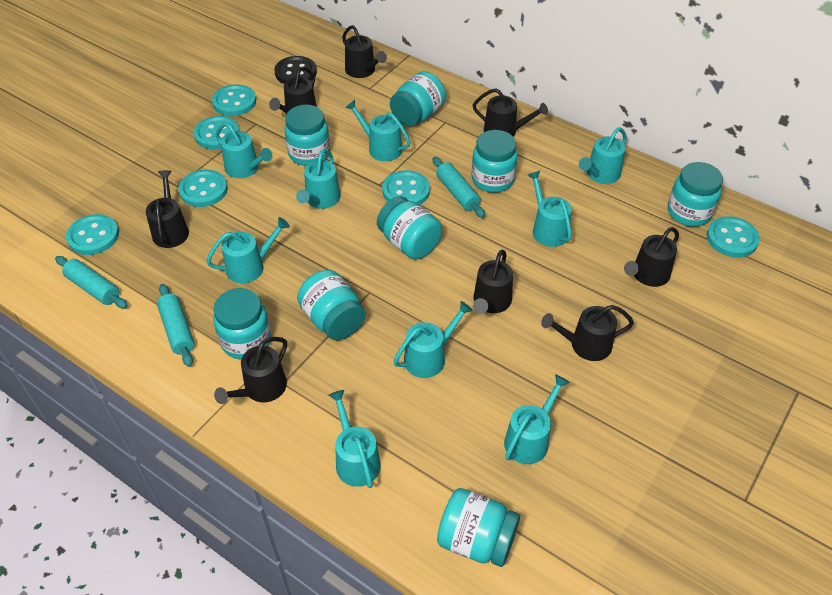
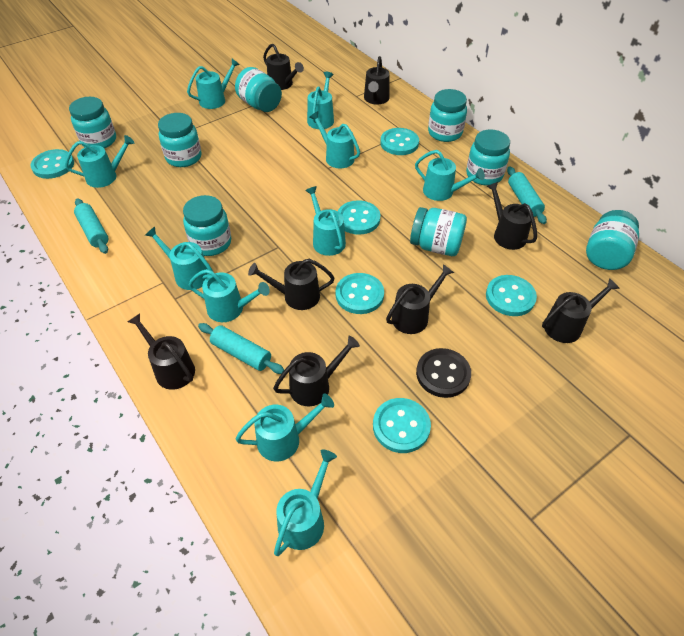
turquoise watering can: [206,217,290,283] [216,123,272,178] [296,149,340,209] [329,390,381,488] [345,100,411,161] [393,301,473,378] [504,374,570,464] [528,171,572,247] [579,128,627,184] = 9 -> [65,135,134,188] [145,227,213,290] [187,59,240,109] [189,269,270,322] [236,393,334,461] [274,449,337,556] [305,186,346,256] [307,72,334,129] [309,111,360,168] [415,150,485,201] = 10

